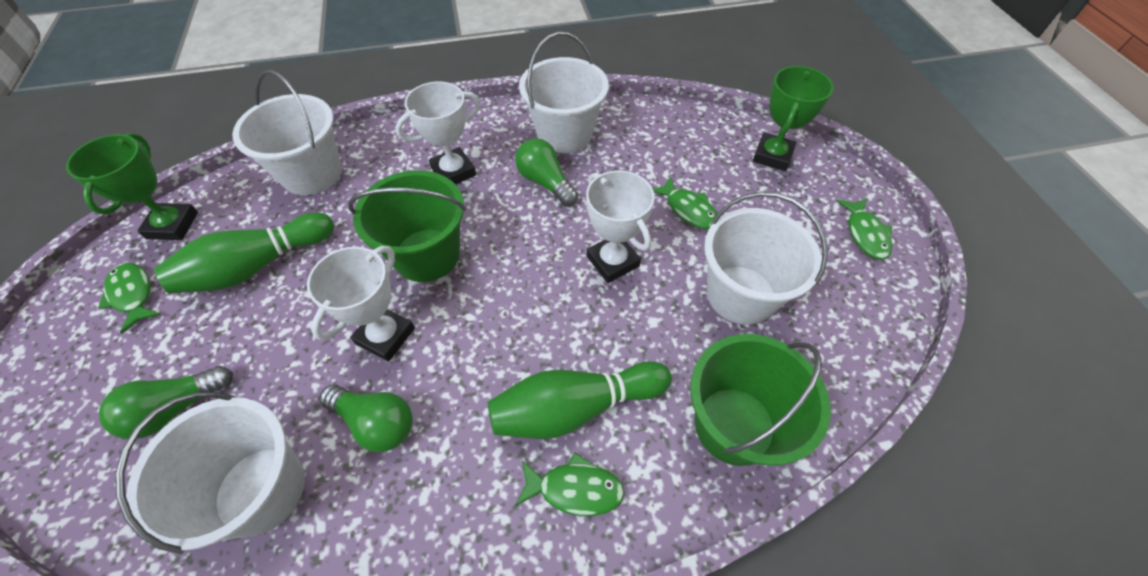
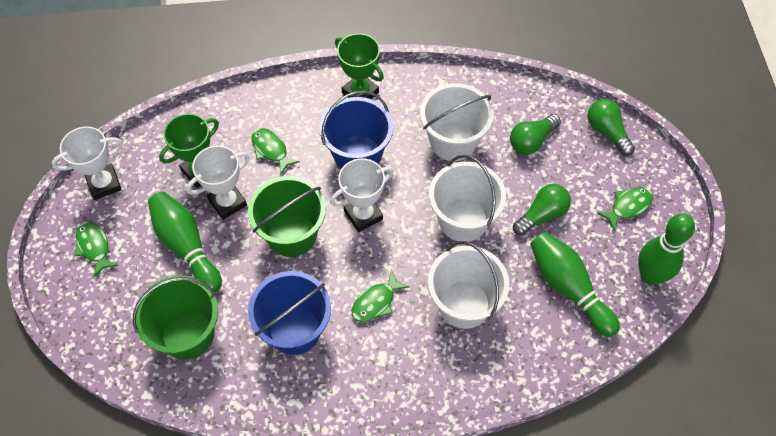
blue bucket: none = 0 -> [248,271,331,355] [319,91,393,169] = 2
green bowling pin: [154,212,334,294] [488,361,672,439] = 2 -> [148,192,222,292] [530,232,620,337] [638,214,695,285] = 3
white bucket: [115,392,305,554] [232,70,342,195] [519,32,609,153] [704,191,828,324] = 4 -> [420,83,493,161] [428,241,510,329] [429,155,506,242] = 3

